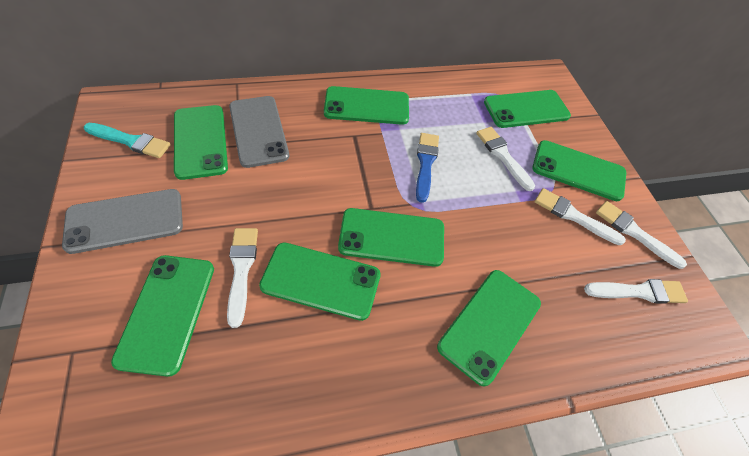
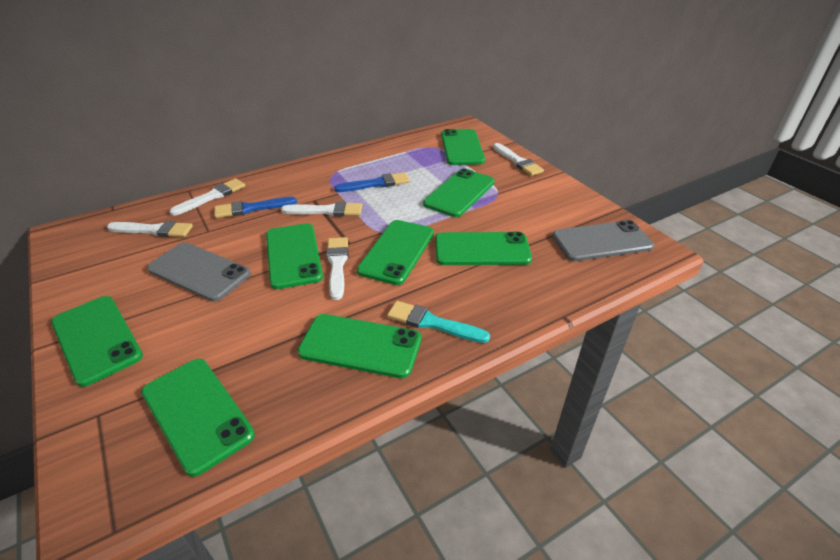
blue brush: [416,133,439,203] = 1 -> [215,197,297,218] [334,172,410,192] = 2

